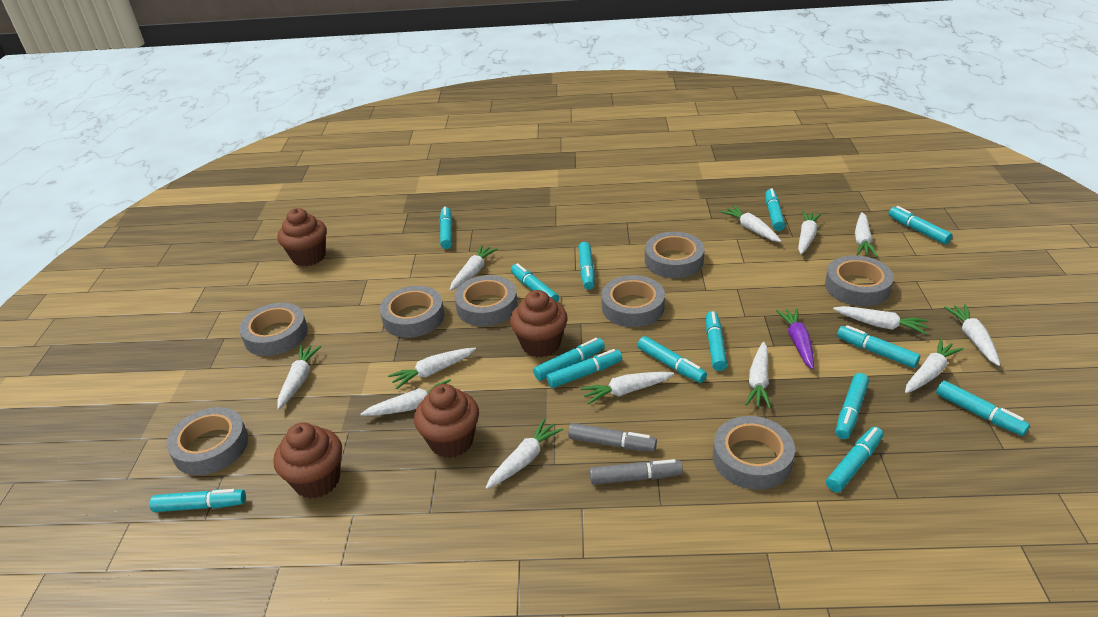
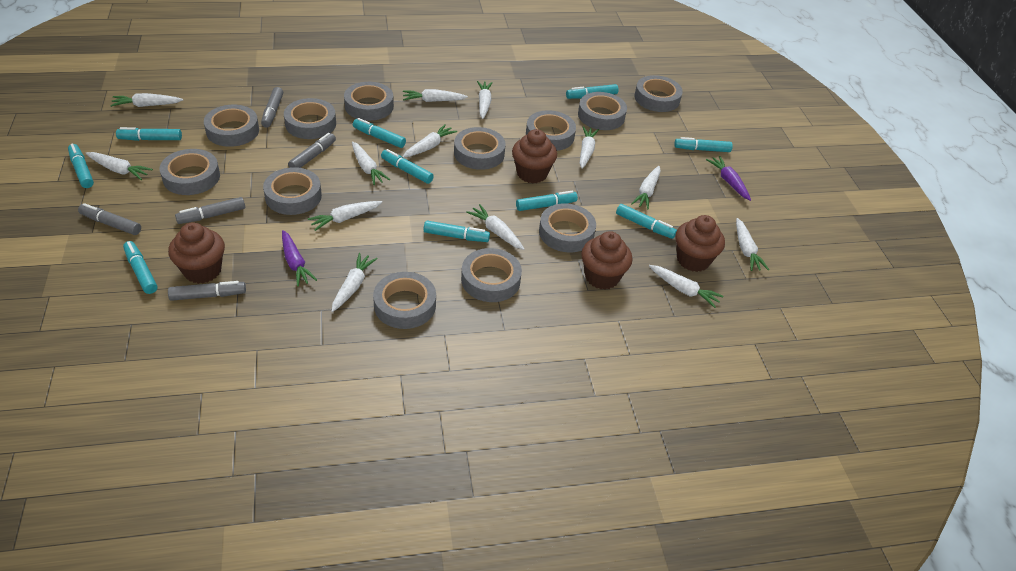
grey marker: [568,423,657,452] [590,459,683,485] = 2 -> [78,203,141,235] [168,281,246,301] [175,197,245,224] [261,87,283,128] [288,133,336,168] = 5
grey tape: [166,407,248,475] [239,303,308,356] [380,286,444,338] [454,275,518,326] [601,275,665,327] [645,232,705,278] [713,416,795,490] [825,255,894,306] = 8 -> [160,149,220,195] [204,105,259,147] [263,167,322,215] [284,98,336,139] [344,82,394,121] [373,272,436,329] [454,127,506,170] [461,248,522,302] [526,110,576,151] [539,203,596,253] [578,92,627,130] [634,75,683,112] = 12
purple carrot: [776,308,814,370] = 1 -> [282,230,317,287] [706,156,751,201] = 2
turquoise marker: [150,489,246,512] [440,207,452,249] [511,263,559,302] [533,338,605,381] [547,349,622,388] [578,242,595,290] [637,336,707,383] [706,311,727,371] [765,188,785,231] [826,427,883,492] [835,373,869,439] [837,325,920,368] [889,206,953,244] [936,381,1030,436] = 14 -> [68,144,94,188] [116,127,182,141] [123,241,157,294] [353,118,406,148] [381,149,434,184] [424,221,490,242] [516,191,578,211] [566,84,618,99] [616,204,677,239] [674,137,733,152] = 10

